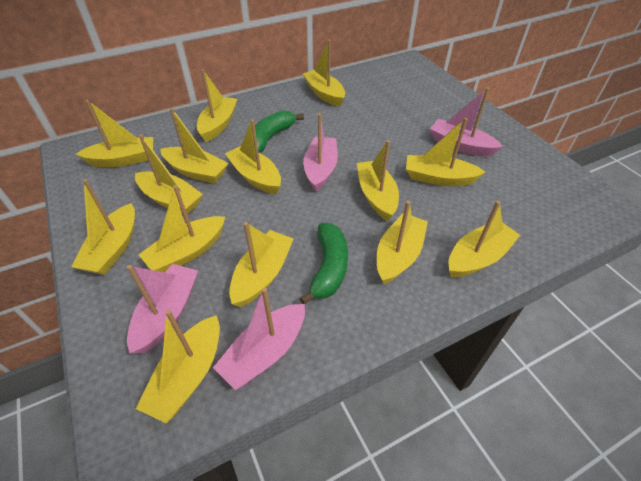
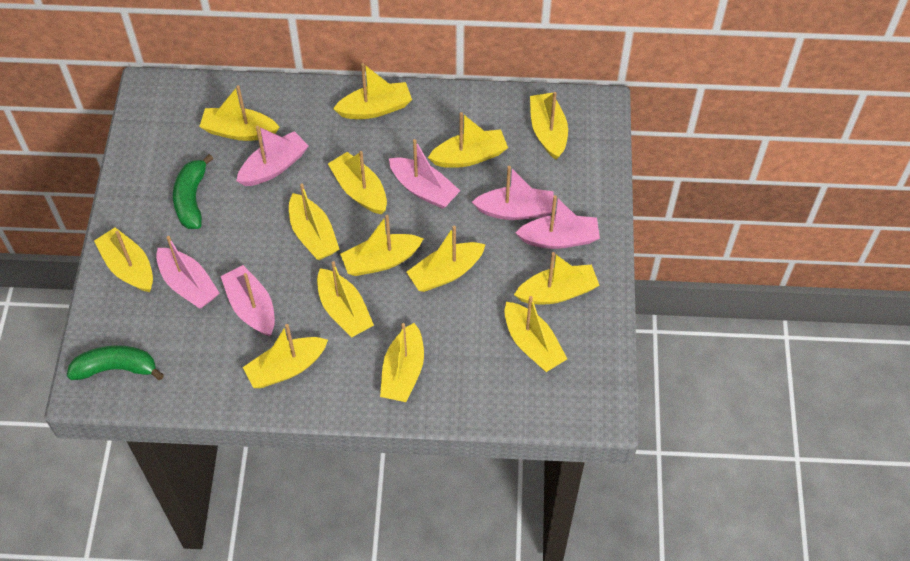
pink boat: [127,264,198,354] [213,287,305,390] [303,113,338,192] [430,87,503,157] = 4 -> [156,236,219,309] [221,265,275,336] [236,126,309,186] [389,139,460,209] [472,166,554,220] [515,195,600,249] = 6

